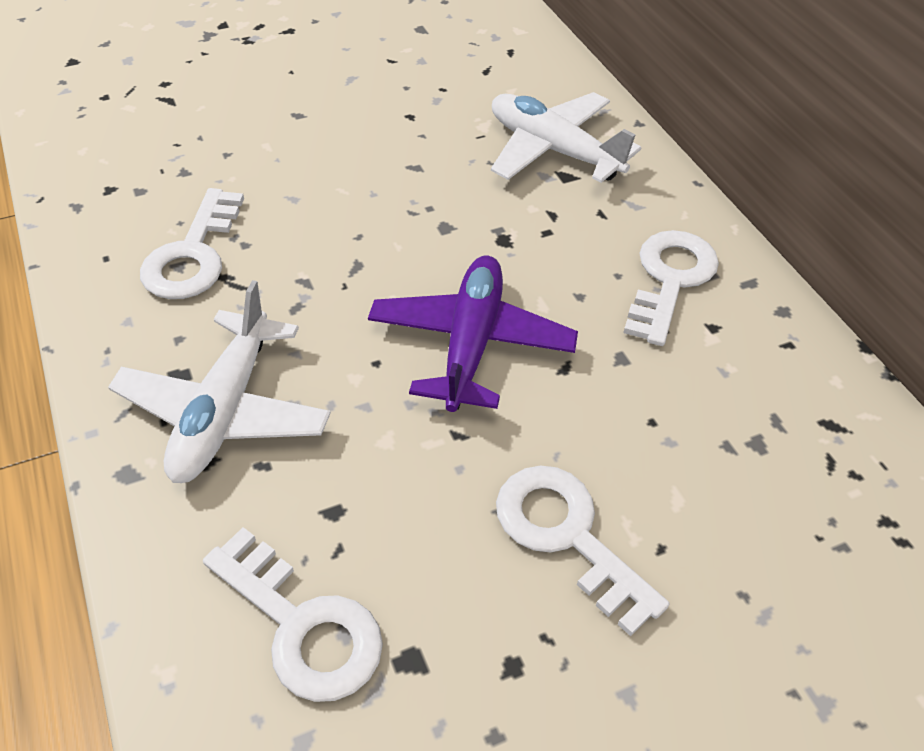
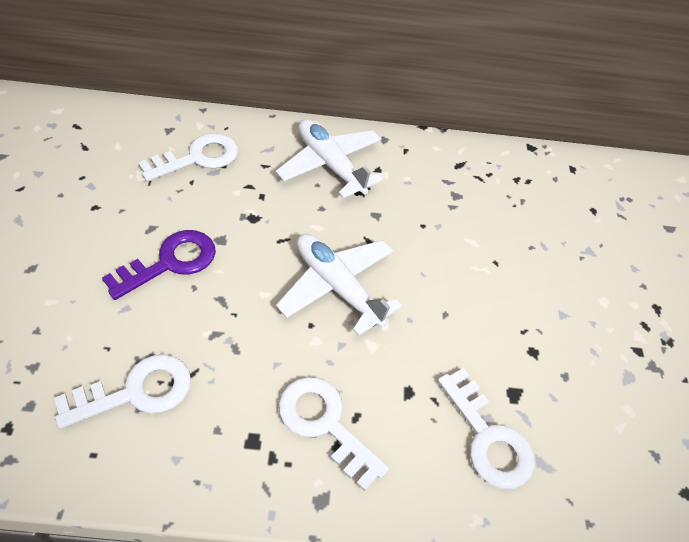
purple key: none = 0 -> [102,230,216,300] = 1
purple plane: [368,256,578,412] = 1 -> none = 0

